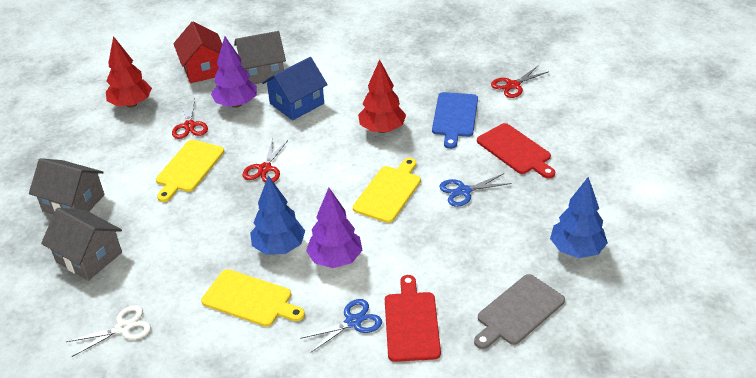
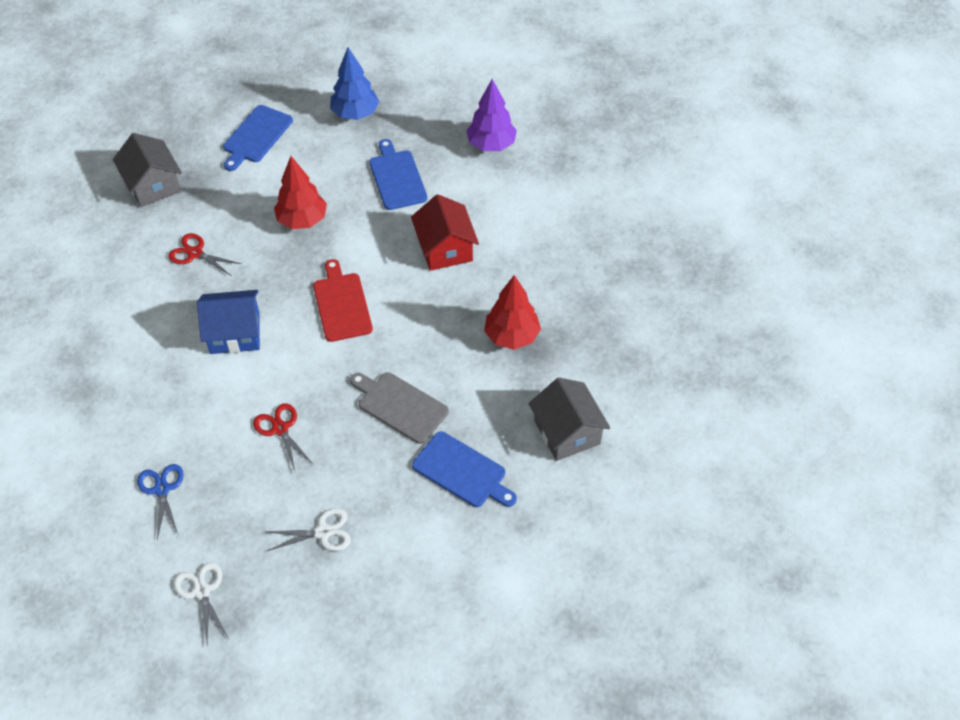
blue cutting board: [432,92,478,149] = 1 -> [223,105,293,171] [369,139,428,210] [412,432,517,507] = 3
blue scissors: [300,299,382,353] [439,173,512,207] = 2 -> [137,464,184,540] = 1
blue tree: [250,176,305,255] [550,177,608,258] = 2 -> [330,47,379,120] = 1
grey house: [29,158,104,215] [41,208,122,281] [234,31,286,84] = 3 -> [113,133,182,207] [528,378,610,461] = 2
purple tree: [211,36,257,108] [306,188,363,268] = 2 -> [466,79,517,151] = 1
red cutting board: [385,275,441,362] [477,123,555,178] = 2 -> [313,259,373,342] = 1
red scissors: [172,98,208,139] [242,139,288,183] [491,66,549,98] = 3 -> [168,233,242,276] [253,403,314,471] = 2
white scissors: [66,305,151,357] = 1 -> [174,562,229,643] [265,508,351,551] = 2
yellow cutting board: [156,140,224,202] [201,269,305,327] [353,158,421,223] = 3 -> none = 0

